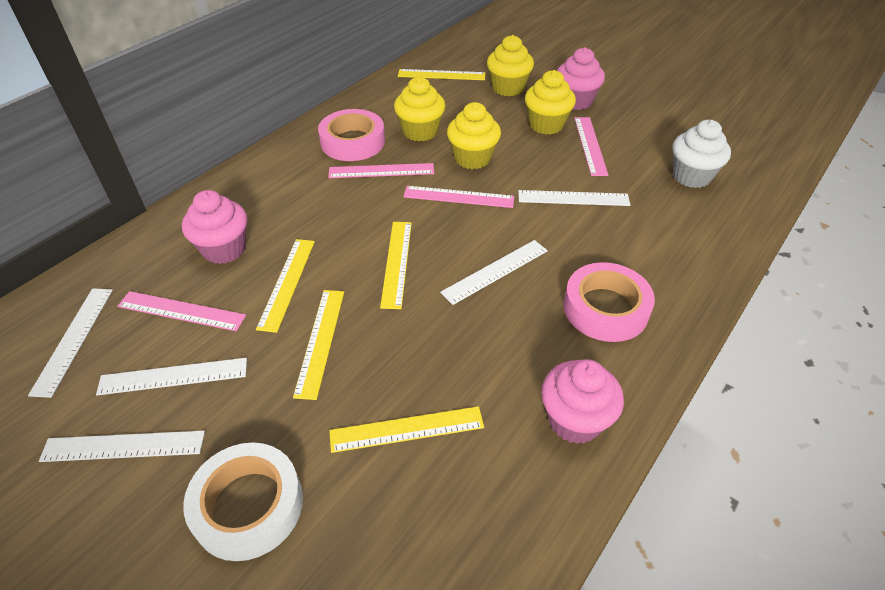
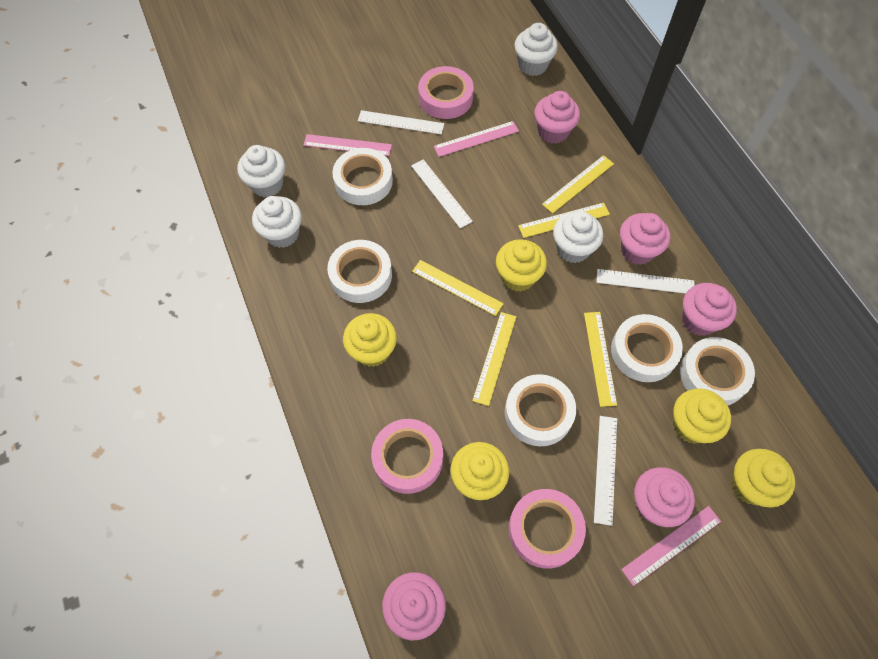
pink cupcake: [182,190,247,264] [541,359,624,444] [557,47,605,110] = 3 -> [382,572,446,640] [534,91,580,144] [620,213,670,265] [634,467,695,527] [682,283,737,336] = 5
pink ruler: [117,291,246,331] [328,163,434,178] [404,186,514,208] [574,117,608,176] = 4 -> [304,134,392,156] [434,121,519,157] [621,506,721,586] = 3
pink tape: [318,109,385,161] [563,262,655,342] = 2 -> [371,419,443,494] [418,66,474,119] [508,489,586,569] = 3
white cupcake: [673,120,731,188] = 1 -> [237,145,285,197] [252,196,302,248] [514,23,558,76] [553,211,603,263] = 4
white ruler: [28,288,113,398] [39,431,205,462] [96,358,247,395] [440,240,548,305] [518,190,630,206] = 5 -> [358,110,444,135] [411,159,473,228] [594,416,617,526] [596,269,694,294] = 4
white tape: [183,442,303,561] = 1 -> [327,240,392,303] [332,148,393,205] [505,374,576,446] [611,314,683,382] [680,337,755,405] = 5
yellow cupcake: [394,76,445,141] [447,102,501,169] [487,35,534,96] [525,70,576,134] = 4 -> [343,313,397,367] [451,442,509,500] [496,239,547,292] [673,388,731,444] [731,449,795,507] = 5

